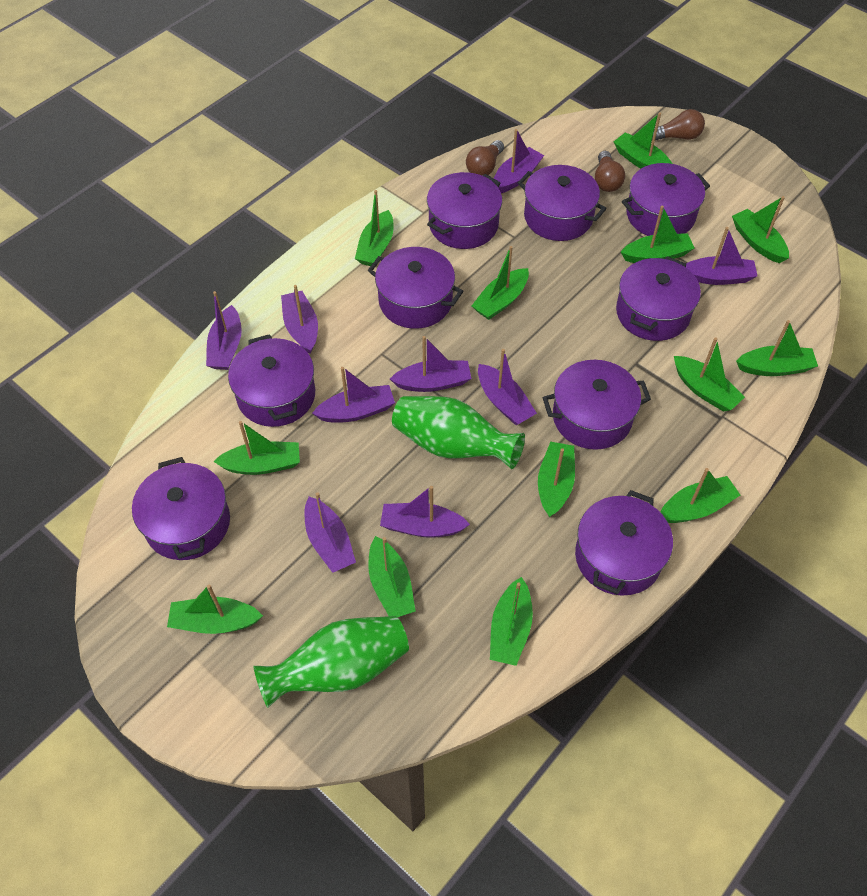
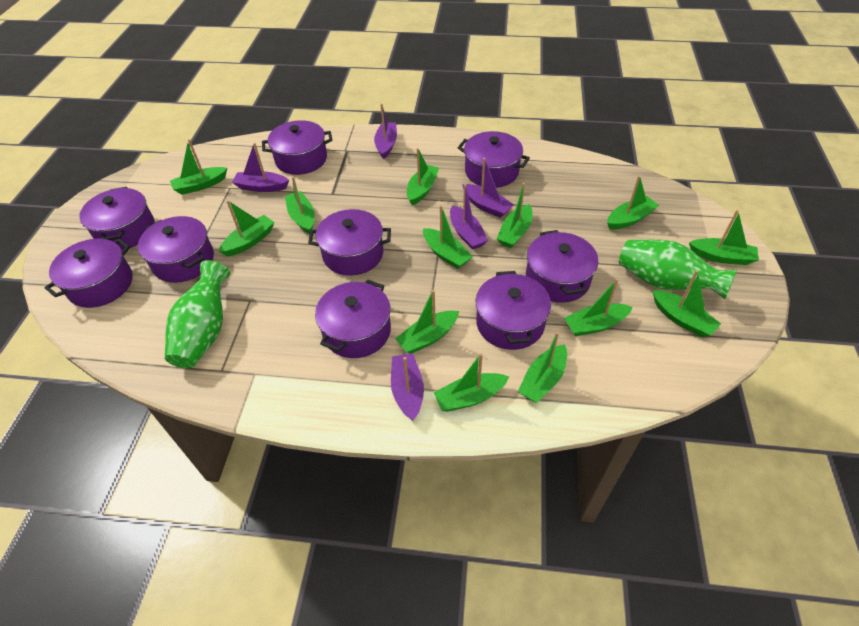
brown light bulb: [466,140,504,175] [595,151,625,192] [652,109,705,140] = 3 -> none = 0
purple boat: [206,291,242,370] [281,285,318,354] [305,492,356,573] [312,367,395,423] [380,486,470,538] [390,336,472,392] [478,349,537,425] [494,129,544,193] [686,227,757,285] = 9 -> [232,143,289,192] [374,103,397,159] [391,353,424,421] [450,184,488,250] [462,158,514,218] = 5

